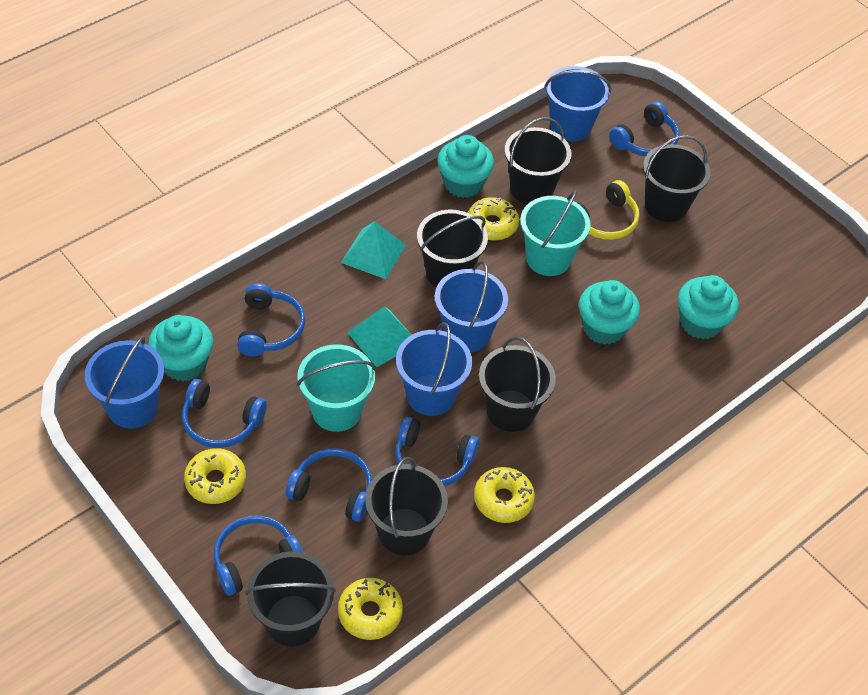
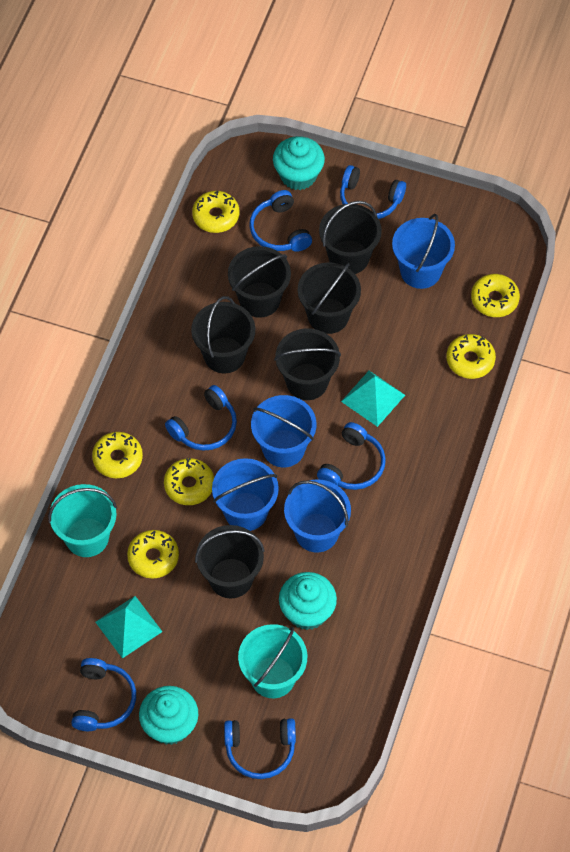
turquoise cupcake: [148,315,213,381] [437,135,494,198] [579,280,640,345] [678,275,739,340] = 4 -> [139,686,198,745] [273,136,325,190] [279,572,337,630] = 3
yellow donut: [184,448,246,504] [338,578,403,640] [468,197,519,240] [474,467,535,523] = 4 -> [92,432,143,478] [127,530,179,579] [164,458,214,505] [192,191,240,233] [446,334,496,379] [471,274,520,317] = 6
yellow headphones: [578,180,640,240] = 1 -> none = 0

